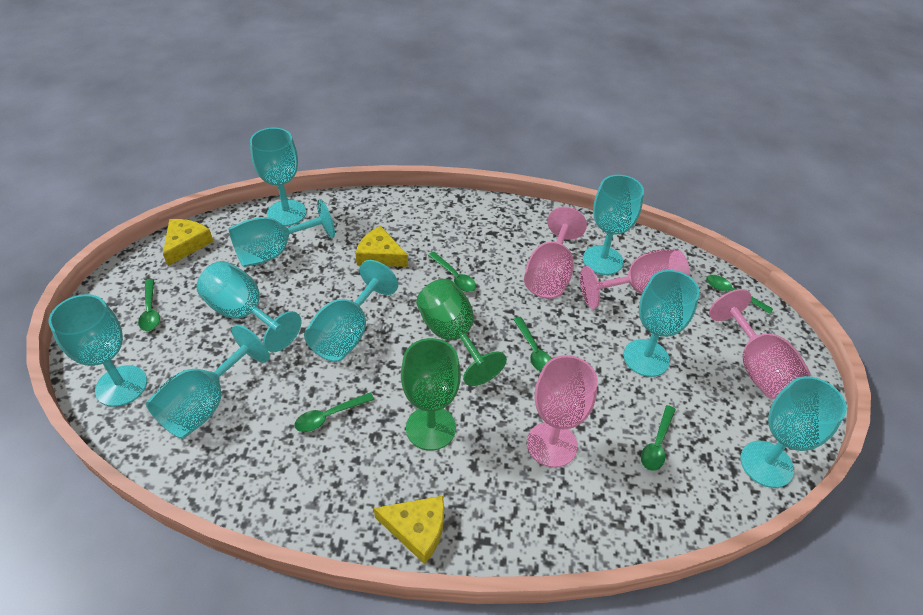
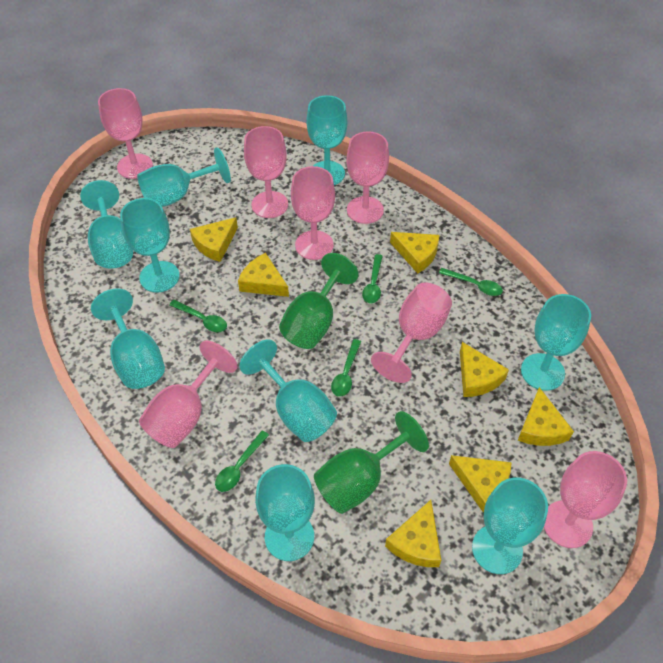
green spoon: [138,279,160,331] [294,392,374,432] [428,252,476,292] [513,317,551,372] [641,405,676,471] [706,275,773,314] = 6 -> [169,300,227,332] [215,430,269,492] [331,339,361,397] [362,254,383,303] [439,268,503,296] = 5
pink goblet: [524,207,587,299] [527,355,598,468] [580,249,690,309] [709,289,810,399] = 4 -> [98,88,153,179] [139,340,238,448] [244,126,288,218] [291,166,335,260] [346,131,389,224] [371,282,452,383] [544,451,627,548] = 7
yellow cheese: [163,219,214,266] [355,226,408,267] [374,496,444,564] = 3 -> [190,217,238,262] [238,253,289,297] [385,500,441,567] [390,232,439,274] [449,455,512,512] [460,342,509,397] [518,387,574,446] = 7

